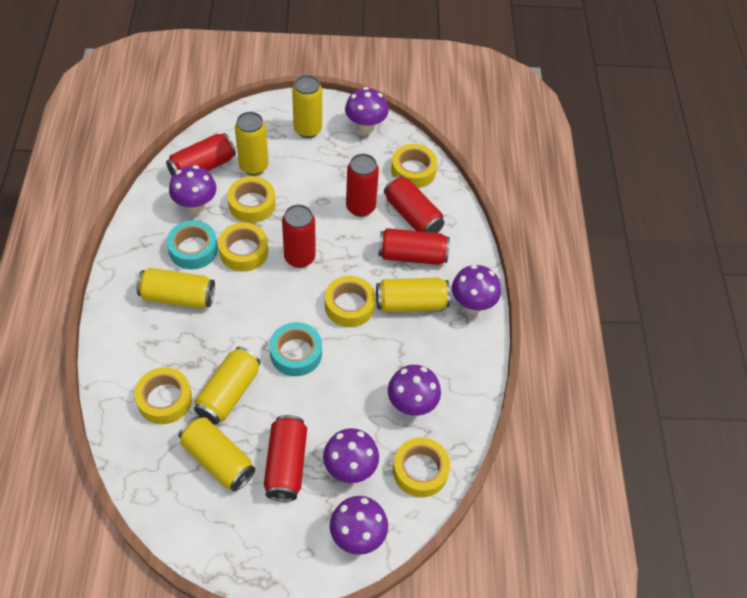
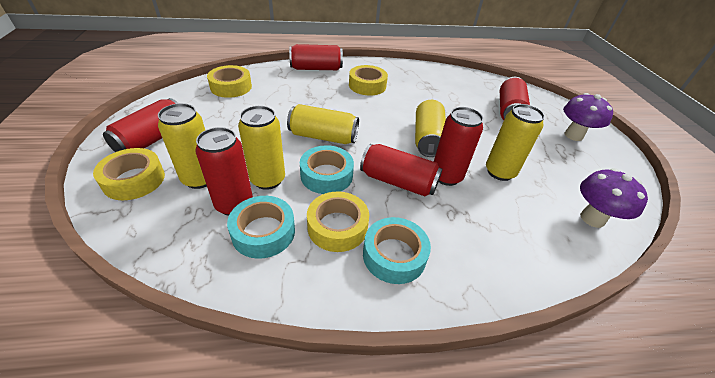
purple mushroom: [169,165,216,214] [323,428,379,483] [330,496,388,555] [345,87,388,134] [388,365,441,416] [452,265,501,314] = 6 -> [563,93,613,141] [580,168,648,228] = 2
turquoise tape: [167,220,218,269] [269,322,322,376] = 2 -> [227,196,295,259] [300,145,354,194] [363,217,431,284] = 3
yellow can: [136,268,215,309] [179,416,255,492] [194,347,261,425] [235,112,269,175] [292,75,322,138] [376,278,450,312] = 6 -> [158,103,207,189] [238,106,285,190] [287,104,359,144] [415,100,446,157] [486,104,545,181] = 5
yellow tape: [134,367,192,424] [218,223,268,272] [227,176,276,223] [325,276,375,327] [391,144,437,188] [393,437,450,497] = 6 -> [93,148,165,200] [207,65,252,98] [307,192,369,252] [349,65,388,96] = 4

